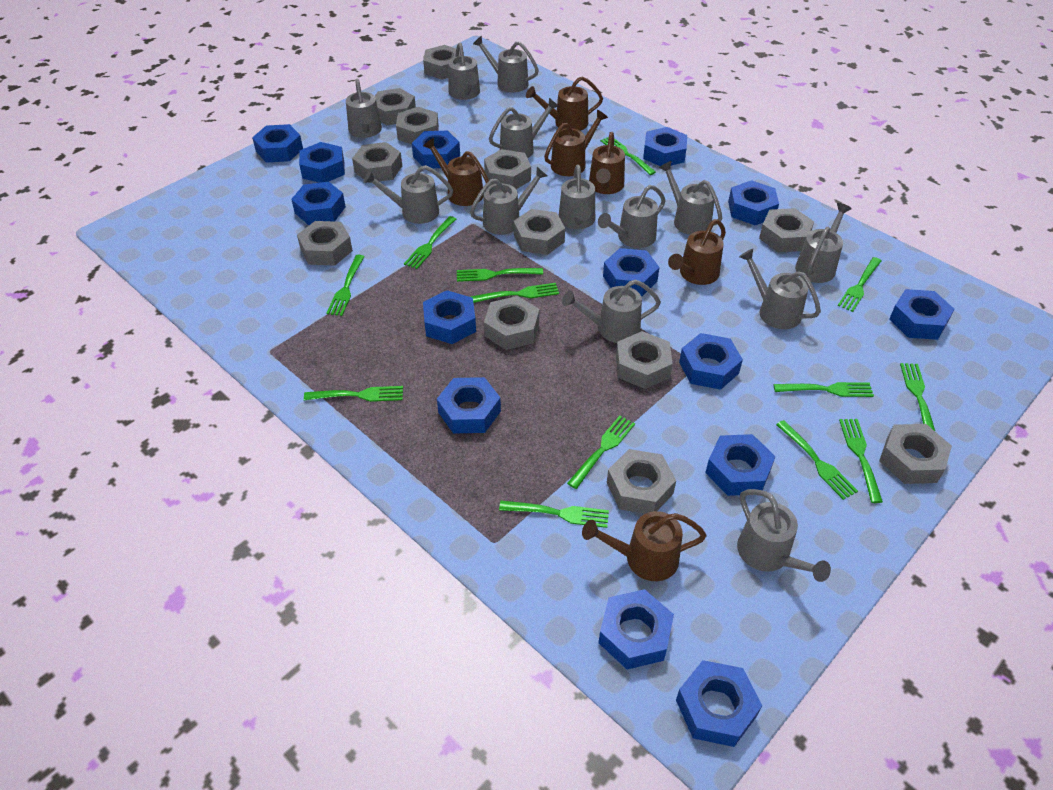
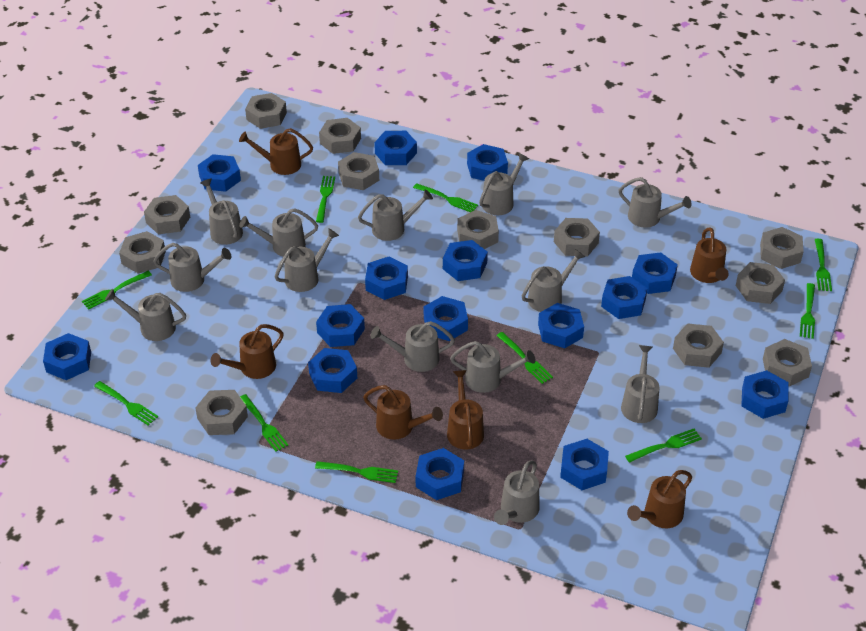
blue nut: [252,124,303,163] [291,182,346,225] [299,142,345,183] [412,131,460,168] [423,290,476,344] [437,377,501,434] [599,589,674,669] [603,248,660,296] [643,127,687,166] [676,660,762,747] [679,333,743,390] [705,434,776,496] [728,180,779,225] [889,289,954,340] = 14 -> [43,333,91,380] [198,154,241,192] [308,348,357,393] [316,304,365,347] [365,257,408,300] [374,131,417,165] [416,448,464,500] [424,296,468,341] [443,240,488,281] [467,144,508,181] [538,303,584,348] [560,439,609,490] [601,276,647,319] [632,252,678,294] [741,370,789,419] = 15
green fork: [304,386,403,402] [327,255,365,316] [404,216,456,269] [457,268,543,282] [470,283,559,303] [499,500,609,528] [567,416,635,489] [601,137,656,175] [774,382,874,397] [776,420,858,500] [838,257,881,312] [839,419,883,503] [900,363,935,431] = 13 -> [82,271,152,310] [94,381,158,425] [240,394,288,452] [315,461,398,483] [316,176,335,223] [413,183,478,212] [496,332,553,384] [625,429,702,463] [800,283,815,339] [815,239,832,291] = 10

